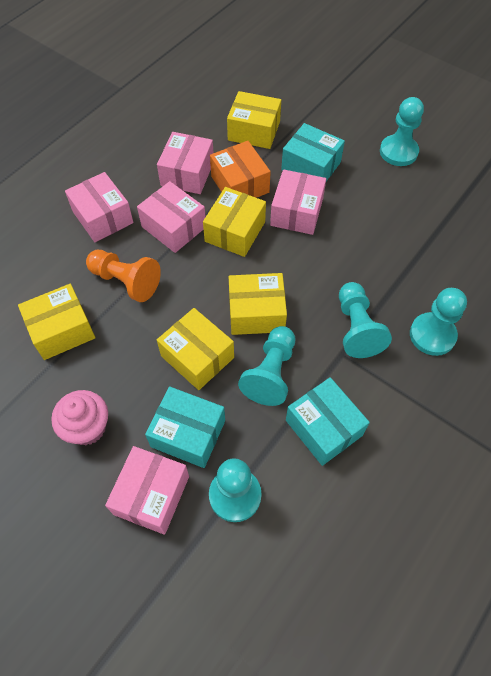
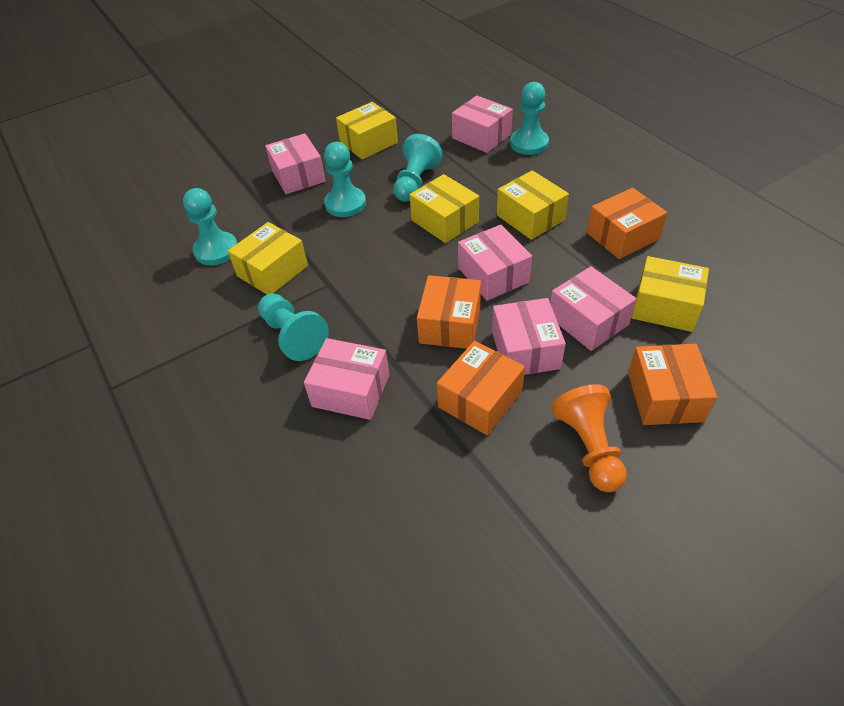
orange box: [210,141,271,198] = 1 -> [417,275,481,349] [437,341,525,435] [587,188,667,259] [628,344,717,425] = 4
pink box: [65,172,133,242] [105,446,189,535] [137,181,206,253] [157,132,214,194] [270,169,326,235] = 5 -> [265,133,326,194] [304,338,390,420] [452,96,513,153] [458,225,532,301] [492,298,566,375] [550,266,637,351] = 6
pink cupcake: [51,390,108,445] = 1 -> none = 0
turquoise box: [145,386,225,468] [281,123,345,181] [286,377,370,466] = 3 -> none = 0

